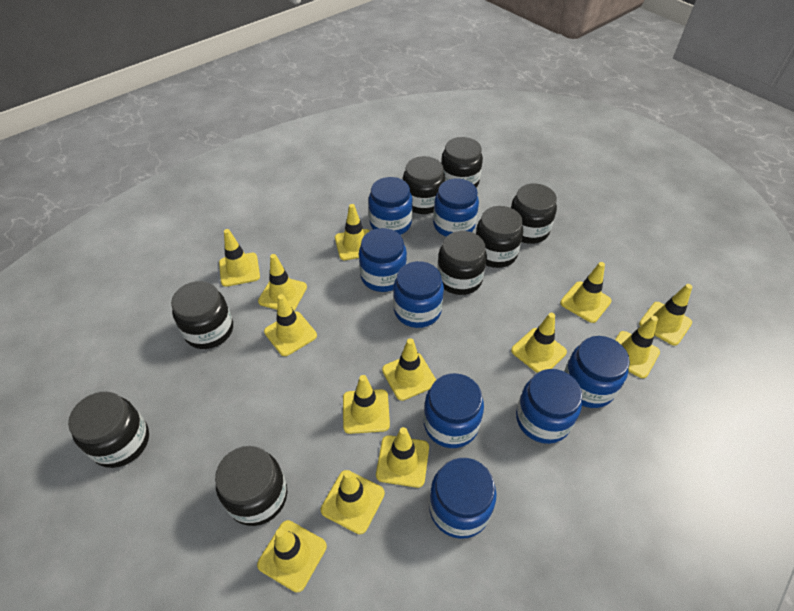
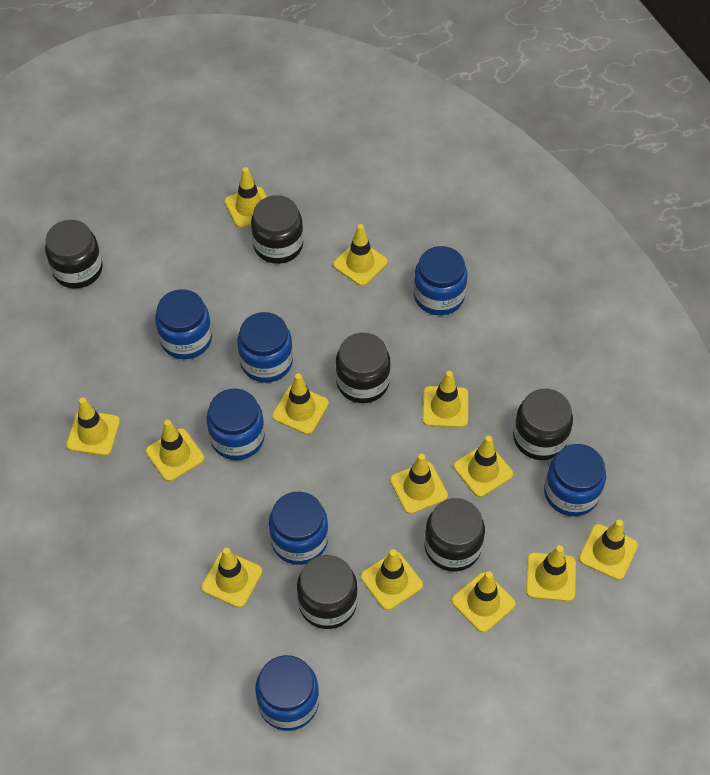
black jar: [68,392,149,468] [171,281,233,349] [215,446,287,526] [403,156,445,214] [437,231,487,295] [441,137,483,187] [476,206,523,268] [511,184,557,244] = 8 -> [45,220,103,289] [251,195,303,264] [297,555,358,629] [336,333,391,403] [424,498,485,572] [513,389,573,460] = 6
blue jar: [359,228,407,292] [368,177,413,235] [393,261,444,328] [424,373,484,448] [429,458,496,539] [433,179,479,237] [516,369,582,444] [564,336,630,408] = 8 -> [155,289,212,359] [206,389,265,460] [237,312,293,383] [255,655,319,731] [269,492,328,565] [414,246,467,315] [544,444,606,516] = 7

